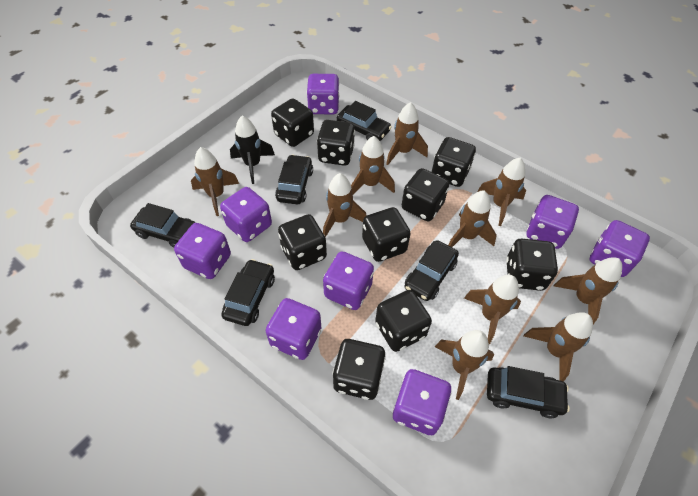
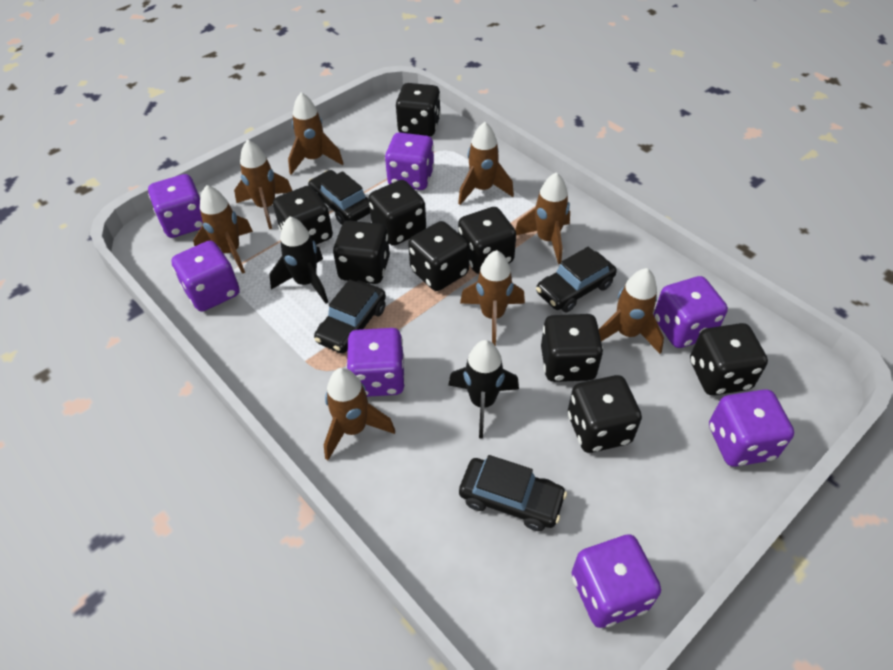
black car: [130,203,196,247] [221,259,275,326] [275,154,313,204] [337,101,392,141] [405,240,459,301] [487,366,570,418] = 6 -> [308,170,370,225] [314,279,386,353] [459,455,567,531] [536,247,617,312] = 4
black rocket: [230,115,275,184] = 1 -> [269,216,328,304] [448,340,519,438] = 2
brown rocket: [191,147,239,216] [323,173,367,237] [351,136,395,194] [386,102,428,165] [435,330,494,400] [448,191,497,247] [464,275,521,345] [477,158,526,226] [524,312,593,382] [554,257,622,324] = 10 -> [193,185,253,274] [234,140,292,229] [288,92,344,175] [324,368,395,460] [458,122,514,205] [460,250,525,346] [515,172,570,264] [598,268,664,354] = 8
purple dice: [174,223,231,279] [220,187,272,242] [266,298,321,360] [307,74,339,115] [323,251,374,310] [393,369,451,435] [527,195,579,249] [590,220,650,277] = 8 -> [148,174,203,238] [171,241,240,311] [346,328,405,397] [385,132,434,190] [572,534,661,628] [654,276,728,348] [709,389,794,467] = 7

